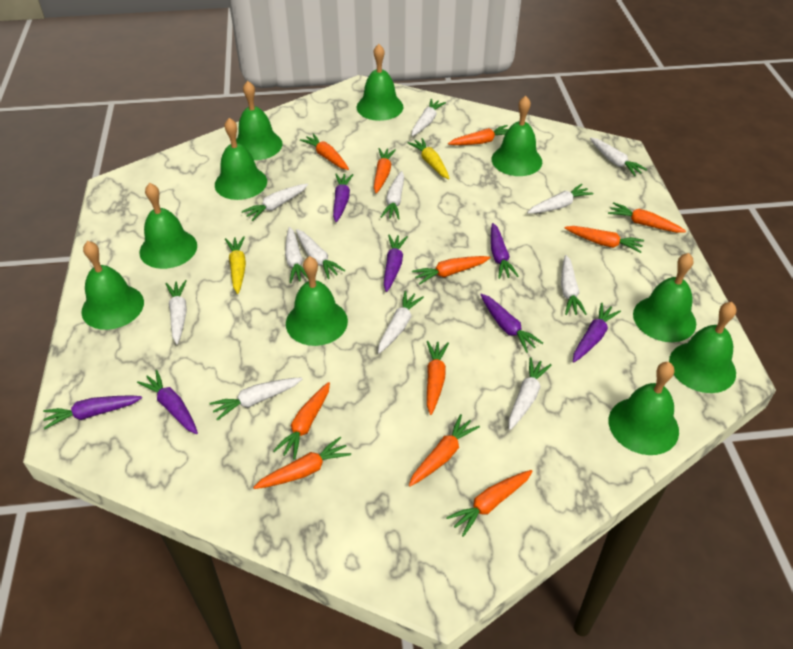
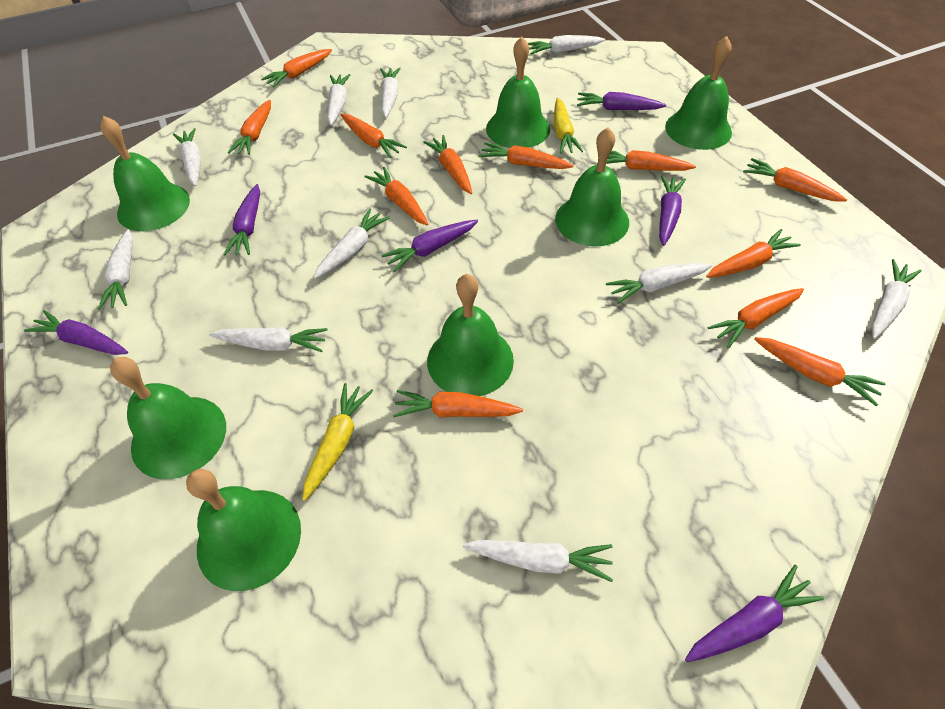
green bell: [81,241,144,330] [139,183,197,269] [215,118,267,200] [236,81,282,160] [286,256,348,346] [357,44,403,121] [492,96,542,176] [609,362,679,455] [633,253,696,342] [669,302,737,393] = 10 -> [100,116,190,231] [110,357,226,479] [186,469,301,591] [427,274,514,396] [486,37,550,148] [555,127,629,247] [665,36,732,150] = 7
orange carrot: [253,437,351,489] [273,382,330,460] [300,133,349,170] [374,148,396,194] [409,414,480,486] [412,256,490,285] [427,341,449,415] [446,470,533,537] [448,125,508,145] [565,226,644,253] [608,202,686,233] = 11 -> [228,100,271,155] [261,49,332,87] [341,114,407,158] [364,167,428,226] [393,390,523,417] [423,135,472,194] [478,142,574,169] [597,150,696,171] [706,229,801,278] [707,288,804,348] [743,158,847,202] [754,337,885,406] = 12
purple carrot: [43,395,142,429] [137,370,198,434] [333,173,353,222] [384,234,408,292] [480,293,543,353] [491,223,519,279] [573,302,621,362] = 7 -> [24,310,128,355] [223,184,260,255] [381,220,478,272] [577,92,667,110] [659,175,686,246] [685,565,824,662] = 6
white carrot: [166,280,187,344] [209,377,302,421] [242,184,308,221] [285,227,309,283] [296,229,346,279] [378,291,424,353] [381,171,404,219] [412,99,446,136] [509,357,551,430] [527,184,593,214] [561,255,587,315] [590,138,647,177] = 12 -> [98,229,133,310] [173,128,201,186] [209,327,328,352] [313,209,390,279] [327,74,350,125] [380,67,401,118] [463,540,613,582] [528,35,605,54] [606,263,713,304] [871,259,922,339] = 10

